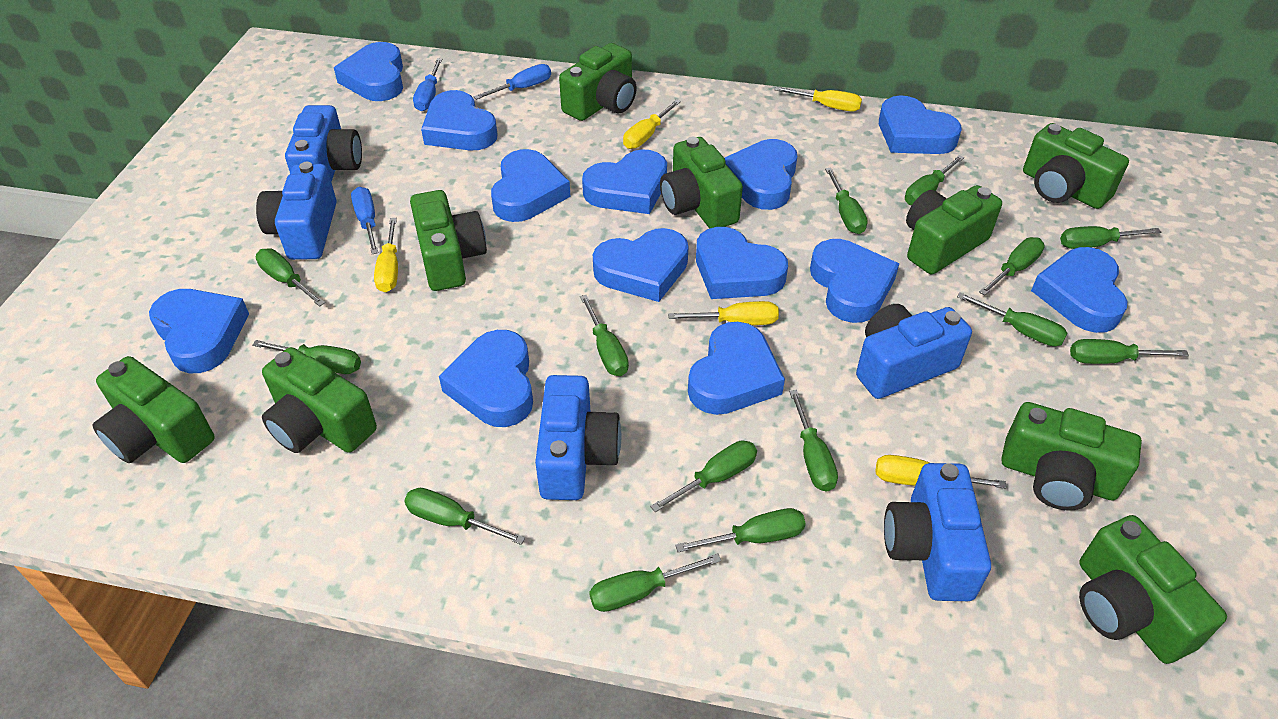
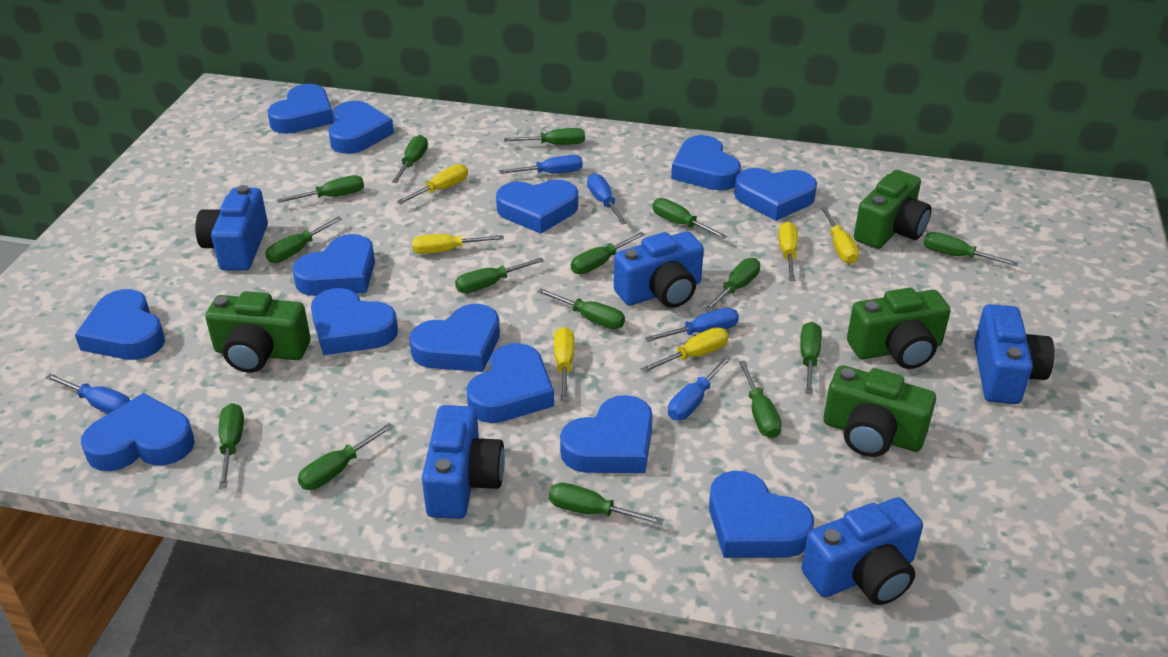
blue screwdriver: [351,187,378,254] [413,58,442,111] [473,64,551,100] = 3 -> [45,374,130,414] [499,155,583,174] [587,173,627,224] [645,308,739,342] [668,356,732,420] = 5
green camera: [92,356,215,463] [262,347,377,453] [410,190,487,291] [559,43,637,121] [660,137,743,228] [906,185,1002,274] [1001,402,1142,511] [1023,123,1129,209] [1079,515,1227,664] = 9 -> [205,291,311,373] [824,365,936,457] [847,288,951,369] [854,170,931,249] = 4
green screwdriver: [253,340,361,374] [256,248,325,307] [404,488,525,545] [580,295,629,376] [589,553,721,612] [650,440,757,512] [675,508,806,552] [789,390,838,491] [825,168,868,234] [905,155,964,205] [957,293,1067,347] [979,237,1045,296] [1060,226,1161,249] [1070,339,1189,364] = 14 -> [219,403,244,489] [265,216,342,263] [277,175,364,203] [298,423,394,490] [392,135,428,183] [455,257,544,293] [504,128,585,145] [537,289,625,329] [549,483,664,525] [571,232,645,274] [652,198,728,239] [703,258,760,312] [739,361,782,438] [800,322,822,394] [924,232,1018,266] = 15
yellow screwdriver: [374,218,398,292] [623,100,681,149] [668,301,779,325] [774,87,862,111] [876,455,1006,489] = 5 -> [397,164,468,204] [412,234,504,254] [554,327,574,401] [641,327,729,373] [779,221,798,281] [821,207,859,264] = 6

